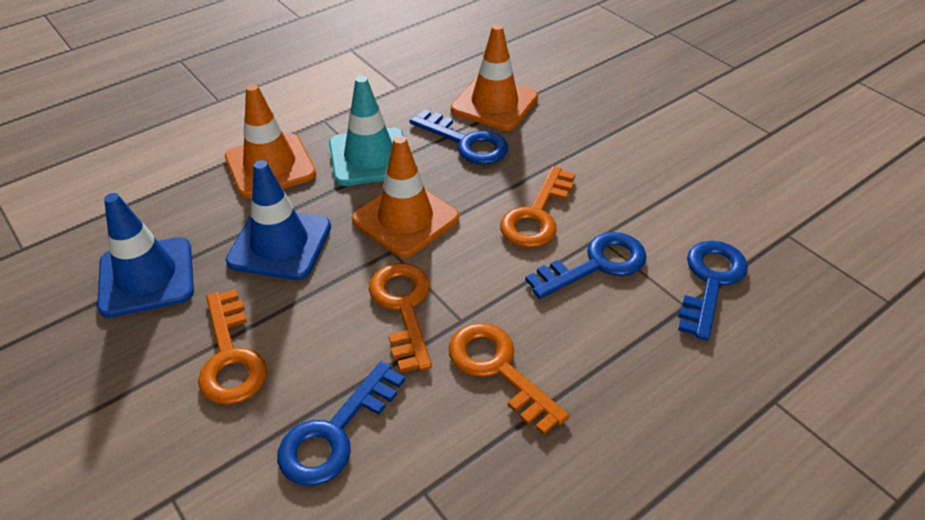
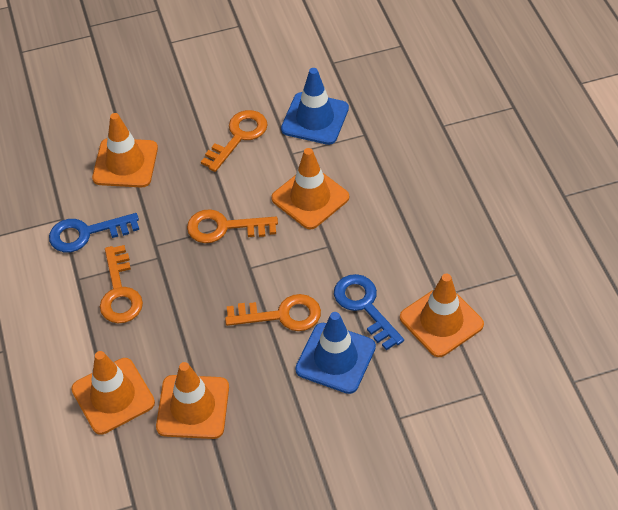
blue key: [277,361,405,486] [409,109,508,165] [525,232,647,299] [678,240,748,341] = 4 -> [49,213,139,252] [334,274,404,350] = 2
orange traffic cone: [225,84,316,198] [352,135,459,258] [451,24,538,131] = 3 -> [71,351,155,435] [92,113,158,188] [156,362,229,439] [271,148,349,229] [400,274,484,357] = 5
turquoise traffic cone: [329,76,404,186] = 1 -> none = 0

